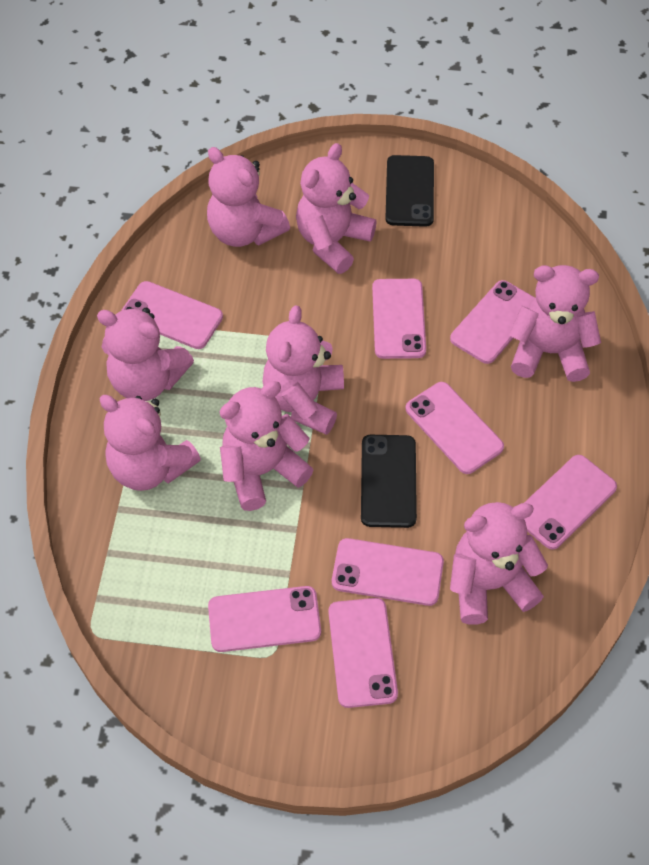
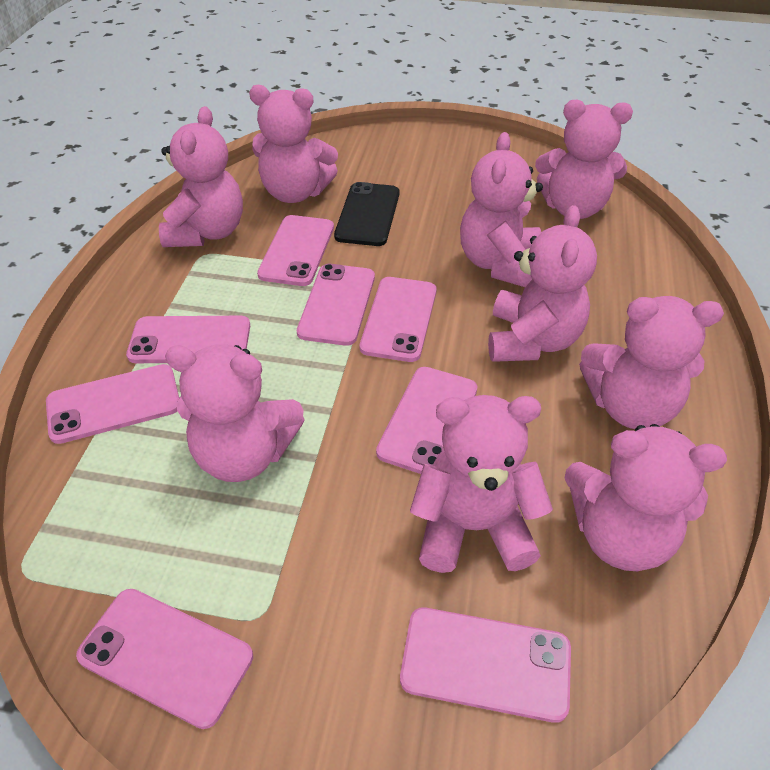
black phone: [361,435,417,528] [385,155,434,227] = 2 -> [334,182,399,246] = 1
pink teddy bear: [97,307,194,401] [99,395,201,491] [207,147,290,247] [220,381,314,511] [262,305,344,435] [296,143,377,274] [450,502,548,625] [509,265,601,382] = 8 -> [159,106,243,247] [165,344,305,482] [249,85,338,203] [410,395,553,573] [460,132,543,287] [488,205,597,362] [535,100,633,219] [565,424,727,571] [579,296,724,429] = 9

